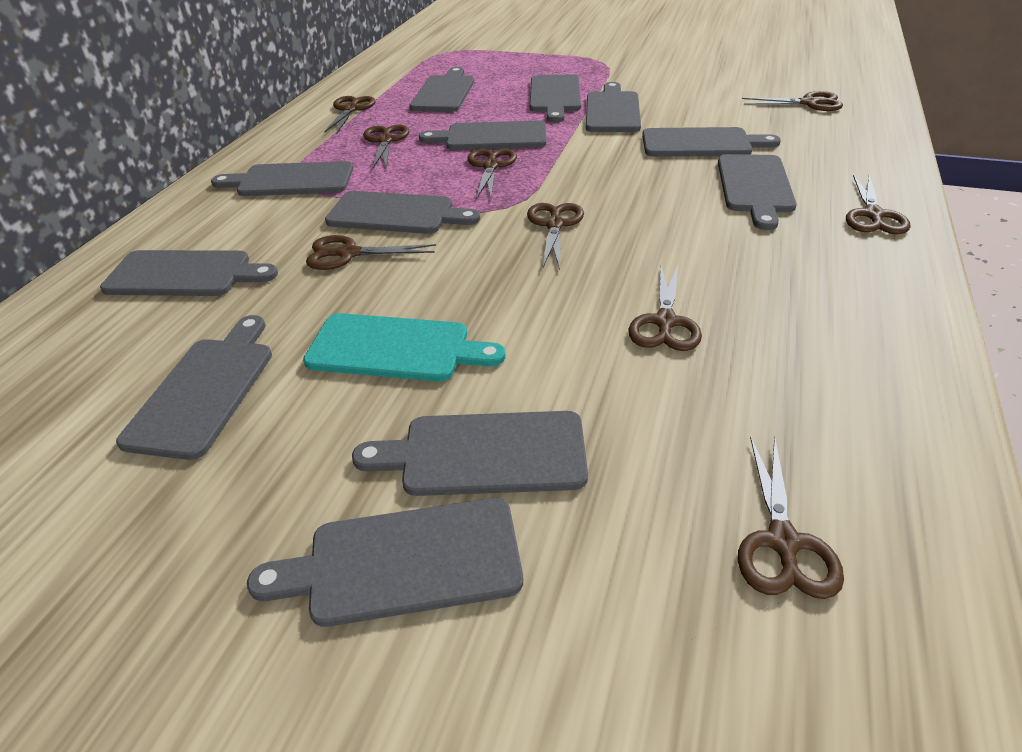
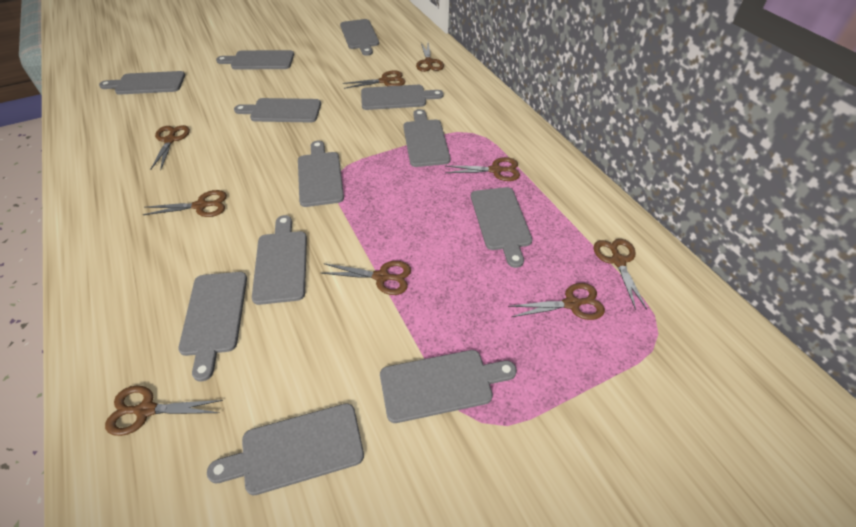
turquoise cutting board: [303,313,506,382] = 1 -> none = 0

